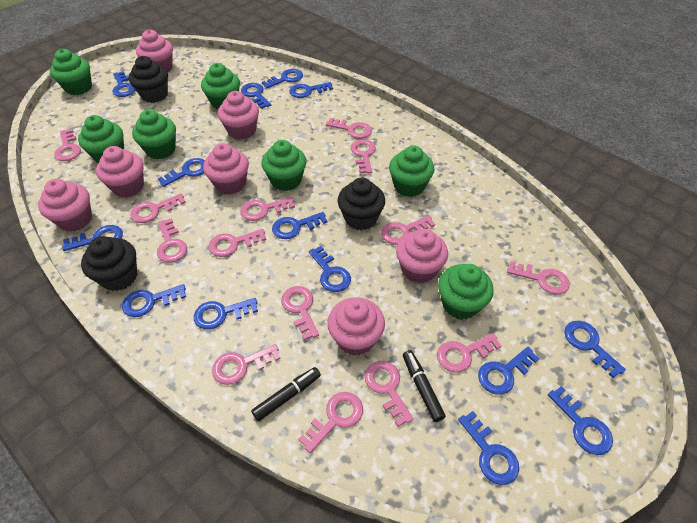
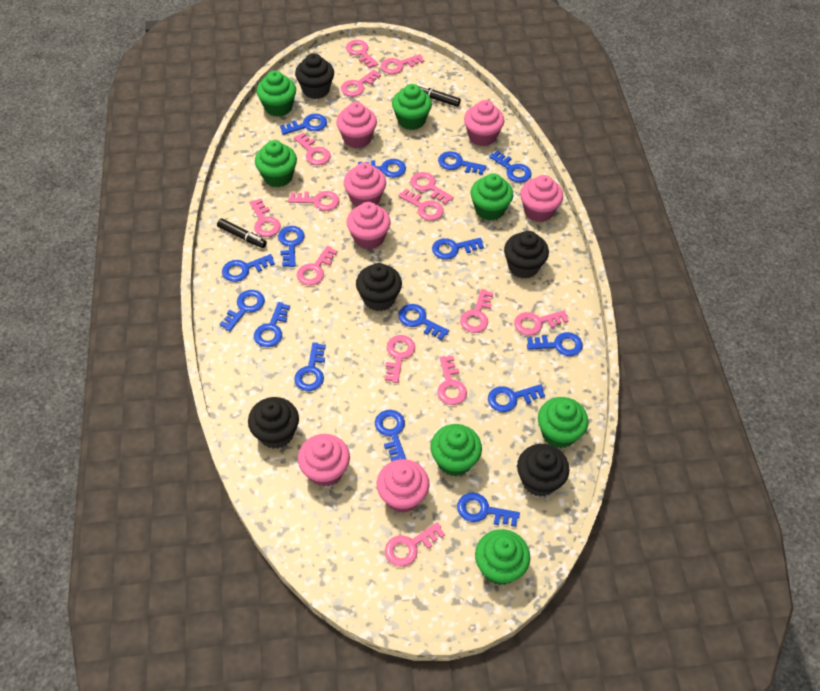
black cupcake: [81,236,137,291] [129,56,168,103] [338,177,385,230] = 3 -> [248,397,299,449] [295,53,334,99] [356,263,402,311] [504,231,549,279] [517,444,569,497] = 5
blue key: [62,225,123,251] [112,71,135,97] [122,284,186,317] [158,158,205,187] [194,298,258,330] [241,83,271,109] [262,69,303,89] [272,212,327,239] [289,82,333,98] [309,246,351,292] [458,411,519,485] [478,347,539,395] [548,386,613,455] [564,321,626,378] = 14 -> [220,290,265,332] [222,254,275,282] [254,302,290,347] [278,226,305,267] [280,114,327,135] [294,342,326,391] [358,159,406,178] [375,410,406,462] [398,304,449,340] [432,238,484,260] [438,151,486,175] [457,493,520,527] [488,384,545,412] [489,150,532,183] [527,332,583,356] = 15

